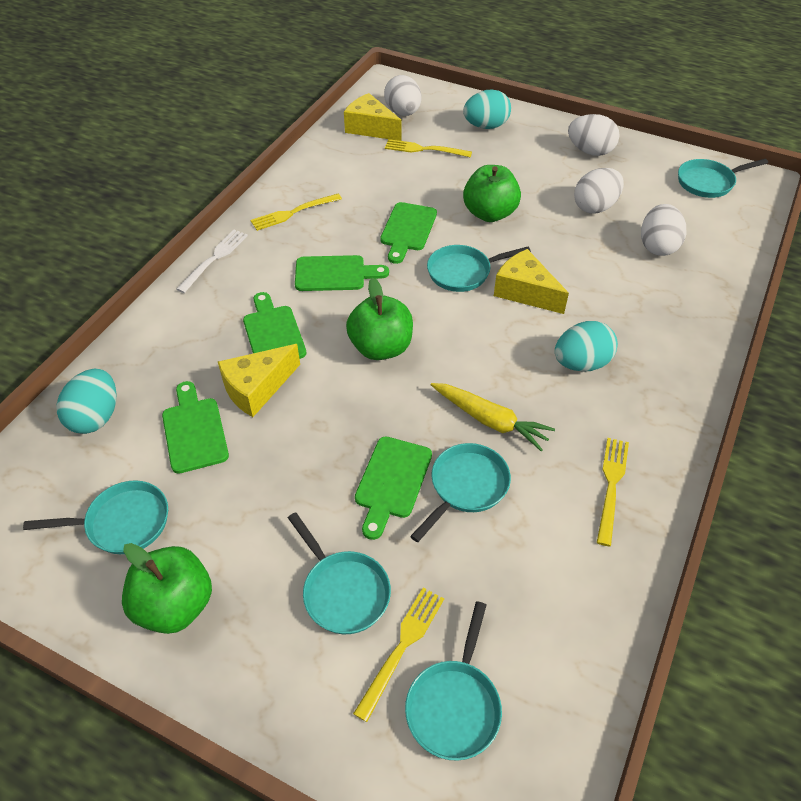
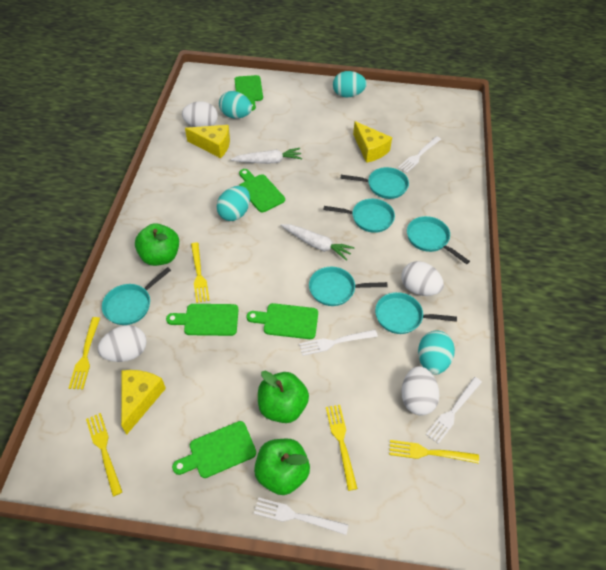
turquoise egg: [56,369,116,434] [463,89,511,129] [555,321,618,372] = 3 -> [217,186,250,221] [219,91,252,119] [333,71,367,97] [418,331,455,374] = 4
white carrot: none = 0 -> [231,148,302,164] [281,224,355,261] = 2
white fork: [176,230,248,293] = 1 -> [254,497,348,535] [299,330,378,356] [398,136,441,173] [426,377,482,444] = 4
yellow carrot: [431,383,555,451] = 1 -> none = 0
yellow fork: [251,194,342,231] [353,587,444,722] [385,139,472,158] [597,438,629,546] = 4 -> [69,317,100,390] [86,413,122,496] [191,242,210,303] [326,405,358,491] [389,440,479,464] = 5

